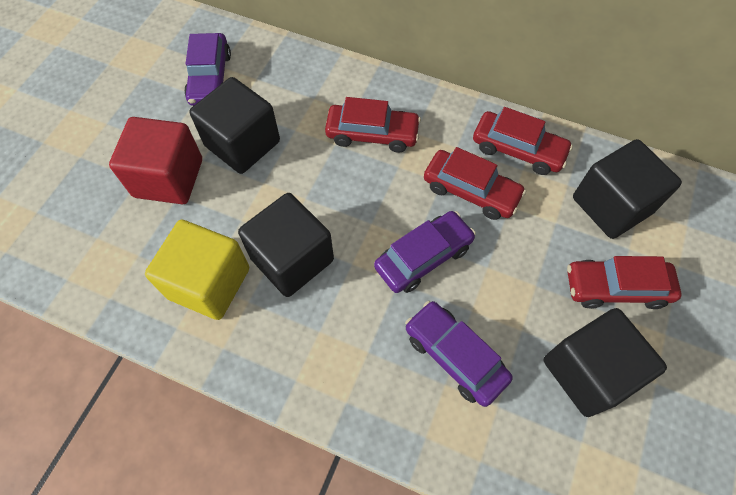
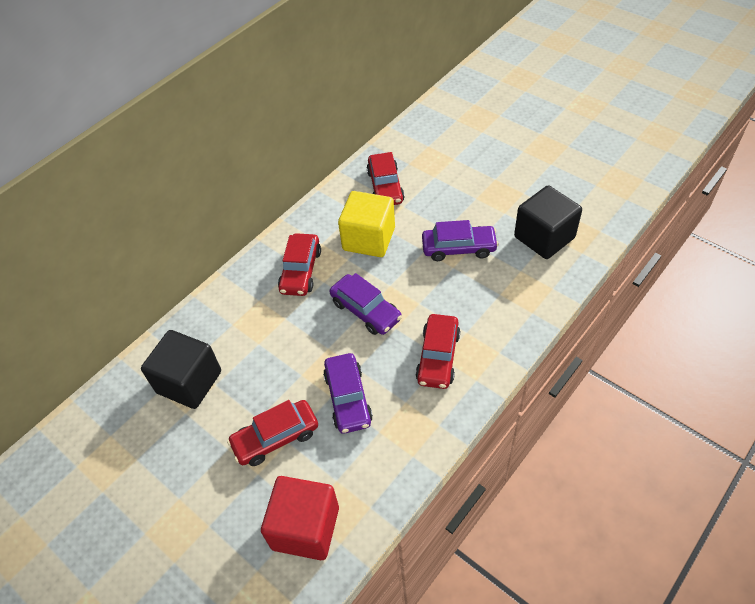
black cube: [189,77,280,174] [238,193,334,297] [544,308,667,417] [573,139,682,239] = 4 -> [141,330,221,409] [514,185,582,259] = 2

